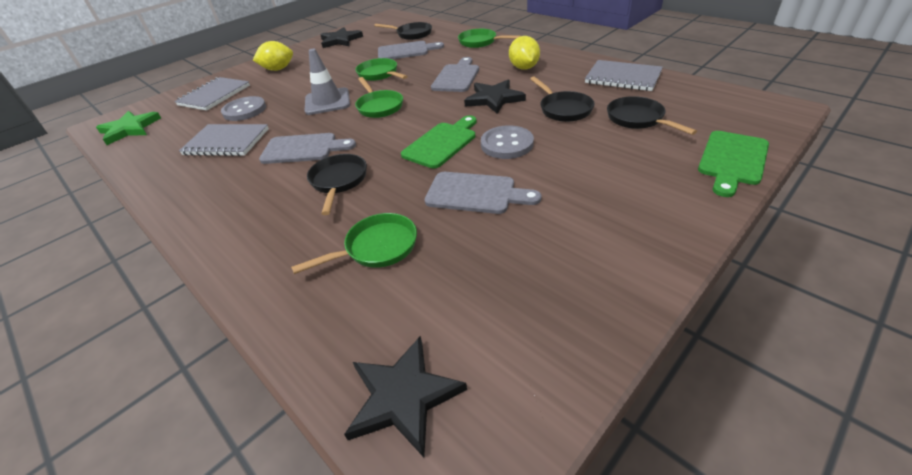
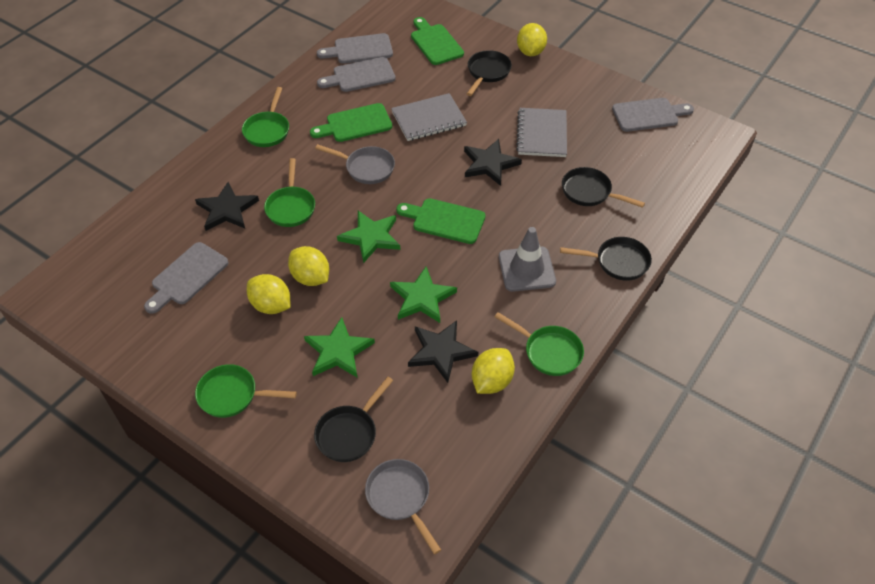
green cutting board: [401,115,476,169] [698,131,769,197] = 2 -> [310,103,392,142] [396,198,485,244] [411,17,464,65] = 3
green star: [96,111,161,145] = 1 -> [304,317,375,377] [337,211,400,263] [390,267,457,323] = 3
grey button: [221,96,266,121] [481,125,534,159] = 2 -> none = 0
grey notebook: [174,77,250,111] [179,124,269,156] [585,60,663,91] = 3 -> [391,93,467,141] [516,108,567,157] = 2
grey pan: none = 0 -> [315,144,395,184] [365,459,441,554] = 2
yellow lemon: [253,41,293,71] [509,36,540,70] = 2 -> [247,274,290,314] [288,246,329,286] [472,348,515,394] [517,23,547,56] = 4

